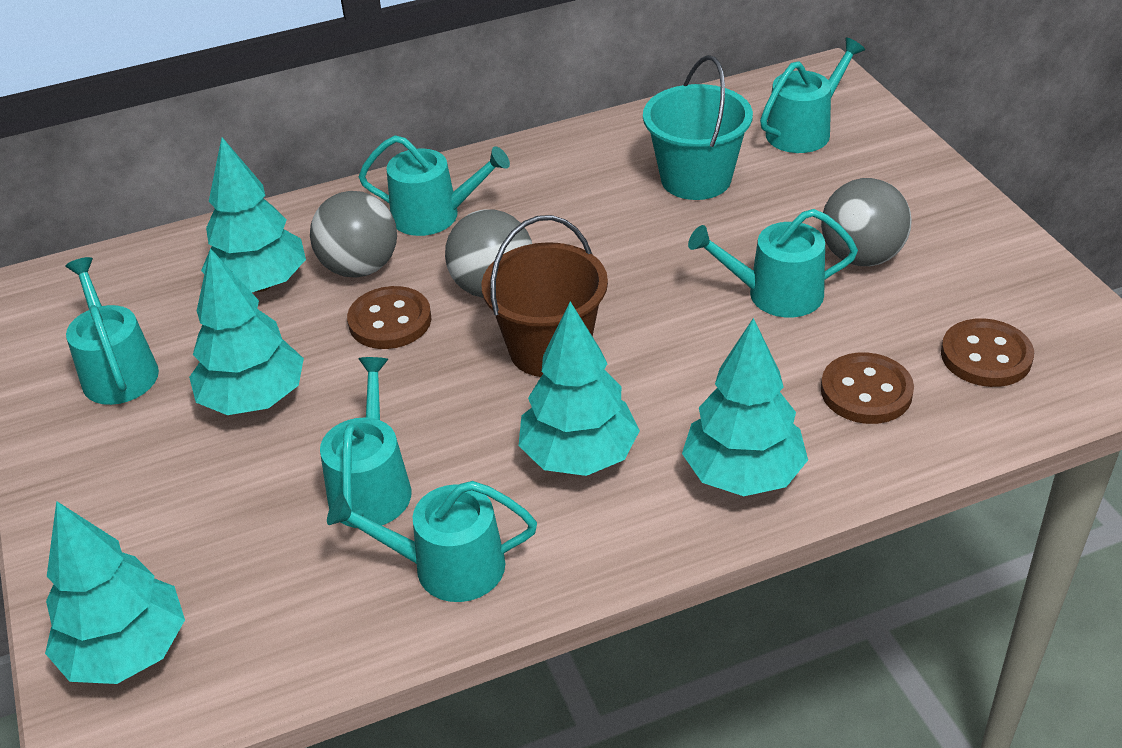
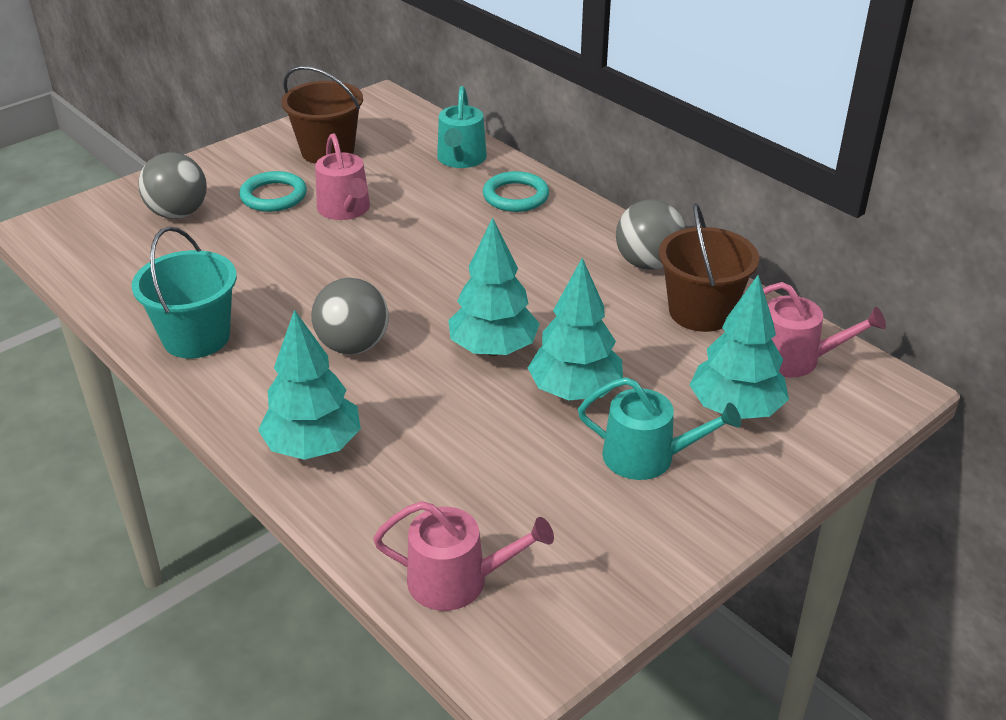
brown bucket: [482,215,608,377] = 1 -> [281,66,363,164] [659,203,759,332] = 2
brown button: [347,286,431,349] [821,353,914,424] [941,318,1034,387] = 3 -> none = 0
pink watering can: none = 0 -> [315,133,370,220] [373,501,554,611] [763,282,886,377] = 3
turquoise ring: none = 0 -> [239,171,307,212] [483,171,549,212] = 2
turquoise tree: [45,501,185,684] [189,248,304,415] [201,137,306,292] [518,302,640,476] [682,318,808,496] = 5 -> [258,310,361,460] [448,218,540,356] [528,258,623,400] [690,275,789,419] = 4
turquoise watering can: [65,257,159,405] [320,357,412,528] [327,481,537,602] [358,135,510,236] [688,209,858,318] [760,38,865,153] = 6 -> [437,86,487,168] [578,377,741,480] = 2

